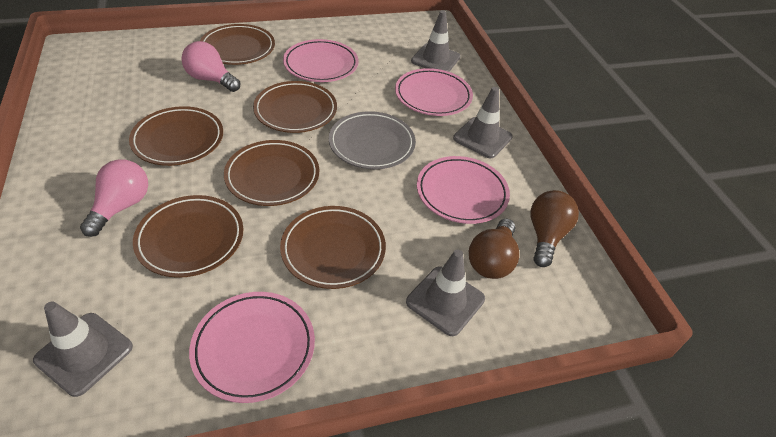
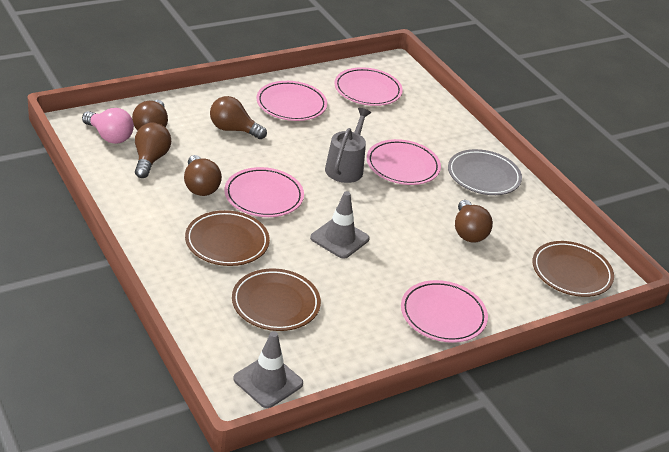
brown light bulb: [469,218,519,279] [530,190,579,267] = 2 -> [132,100,168,131] [135,122,171,178] [184,155,222,196] [210,96,267,139] [455,200,493,243] = 5
brown plate: [129,106,223,166] [133,195,243,278] [200,24,275,65] [224,140,319,206] [253,81,337,133] [280,206,386,289] = 6 -> [185,210,270,266] [232,268,321,331] [532,241,614,297] = 3
grey traffic cone: [33,302,133,397] [406,250,485,336] [411,10,461,72] [453,87,513,158] = 4 -> [233,331,303,408] [310,191,370,259] = 2
grey watering can: none = 0 -> [325,108,371,183] = 1
pink light bulb: [80,159,148,237] [181,41,240,92] = 2 -> [82,108,134,144] = 1
pink plate: [189,292,315,403] [283,39,359,82] [395,68,473,116] [417,156,510,224] = 4 -> [225,167,304,217] [256,81,327,121] [334,67,403,106] [367,139,441,185] [401,280,488,343] = 5

